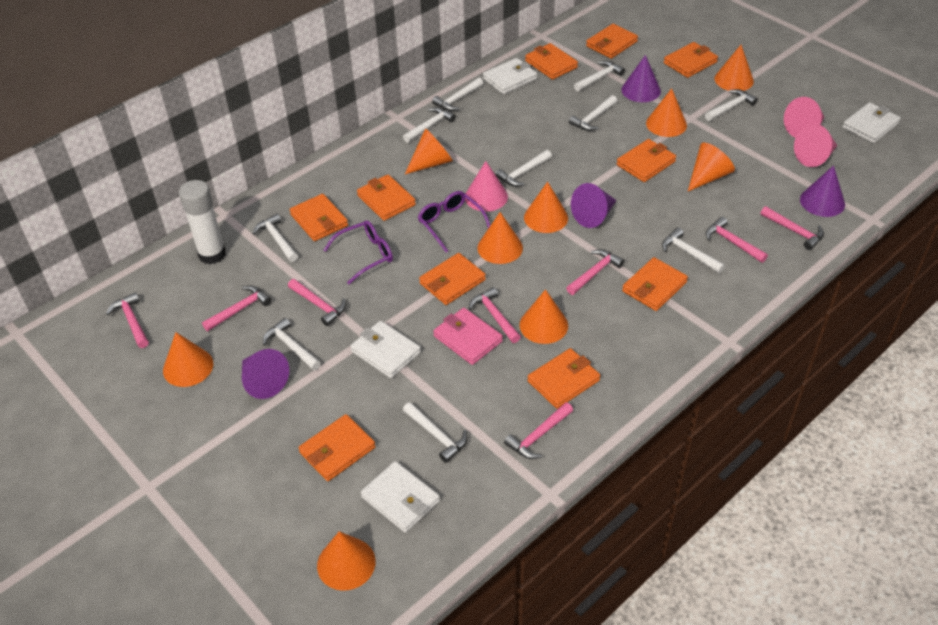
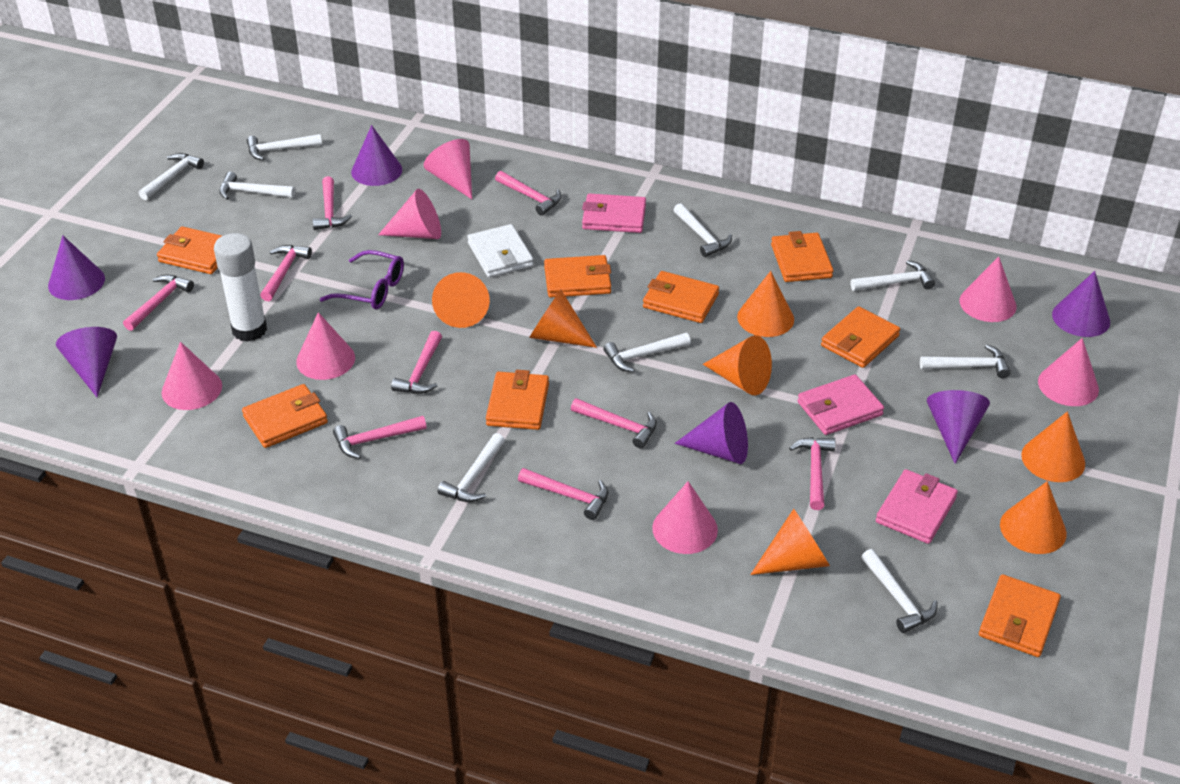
orange cone: [163,332,213,387] [317,531,375,591] [405,129,453,174] [478,212,523,264] [519,289,568,344] [524,182,568,233] [646,88,687,137] [688,143,735,191] [714,45,754,91] = 9 -> [432,272,490,328] [529,290,597,348] [703,335,772,396] [737,271,794,337] [750,509,830,575] [1000,481,1067,554] [1021,411,1085,482] = 7
orange wallet: [290,194,348,241] [298,414,376,481] [357,175,416,221] [419,253,486,305] [525,43,578,80] [527,348,600,409] [586,24,638,59] [617,139,676,182] [622,257,688,311] [664,42,718,78] = 10 -> [157,226,222,274] [242,384,328,448] [486,370,549,430] [544,255,611,298] [643,271,719,323] [771,231,833,282] [821,306,900,368] [979,574,1061,657] = 8
pink cone: [465,161,508,212] [784,97,825,138] [794,124,837,167] = 3 -> [162,341,222,410] [296,312,355,380] [378,189,441,239] [424,139,472,199] [652,481,718,554] [960,257,1017,322] [1038,338,1099,406] = 7
pink hammer: [106,292,149,348] [202,286,272,331] [288,279,346,326] [469,287,521,343] [504,402,573,459] [566,249,625,295] [706,217,768,263] [761,206,824,250] = 8 -> [123,275,194,331] [260,245,312,301] [312,176,352,230] [333,416,427,459] [391,331,442,394] [495,171,562,216] [518,468,608,520] [571,398,657,449] [789,437,836,510] = 9
pink wallet: [433,308,503,365] = 1 -> [582,193,646,233] [798,374,884,435] [876,469,958,544] = 3
purple cone: [242,349,289,399] [571,183,617,228] [621,55,661,102] [800,165,845,217] = 4 -> [48,236,105,300] [56,327,117,397] [351,125,402,186] [675,402,748,464] [927,390,990,464] [1052,271,1110,337] = 6
purple glasses: [324,220,393,284] [418,191,490,252] = 2 -> [320,250,404,309] = 1
white hammer: [253,214,298,262] [263,318,321,371] [403,107,456,143] [403,402,468,463] [432,78,483,111] [495,150,552,187] [569,95,617,131] [574,61,625,92] [662,227,725,273] [705,89,758,121] = 10 -> [138,153,204,200] [219,172,295,200] [247,134,322,160] [438,433,505,502] [603,333,691,372] [674,203,732,257] [851,260,935,291] [861,549,937,633] [920,344,1011,378] = 9
white wallet: [350,321,421,378] [361,461,440,533] [483,58,537,94] [843,102,901,143] = 4 -> [467,224,534,278] = 1

